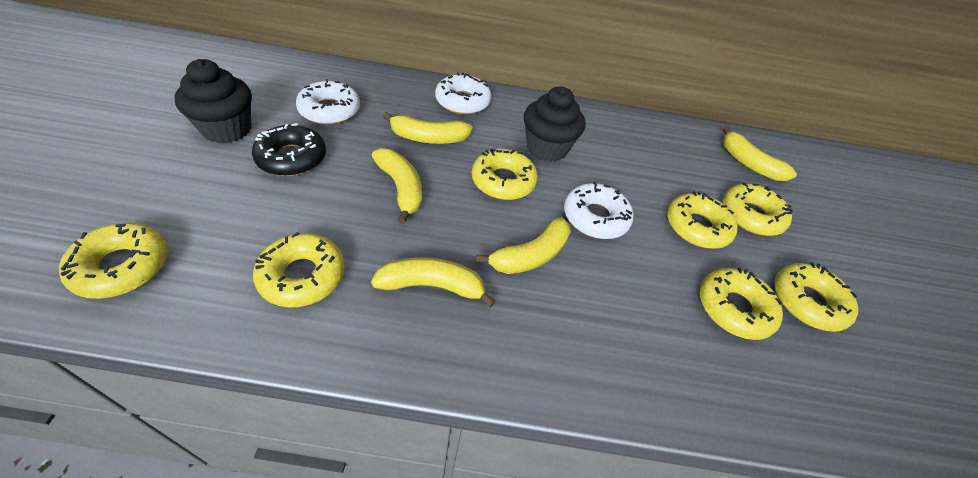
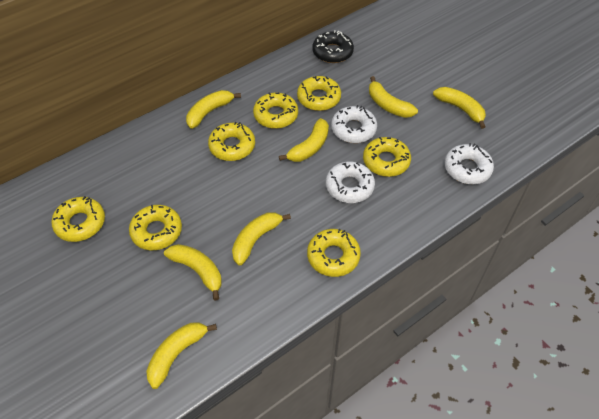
black cupcake: [174,59,252,143] [524,86,585,162] = 2 -> none = 0
yellow banana: [371,257,496,307] [372,148,422,224] [383,112,473,144] [476,217,571,274] [723,126,797,181] = 5 -> [146,322,217,389] [164,244,222,300] [186,90,241,129] [232,212,291,266] [279,118,329,162] [369,76,418,118] [433,87,486,129] = 7

